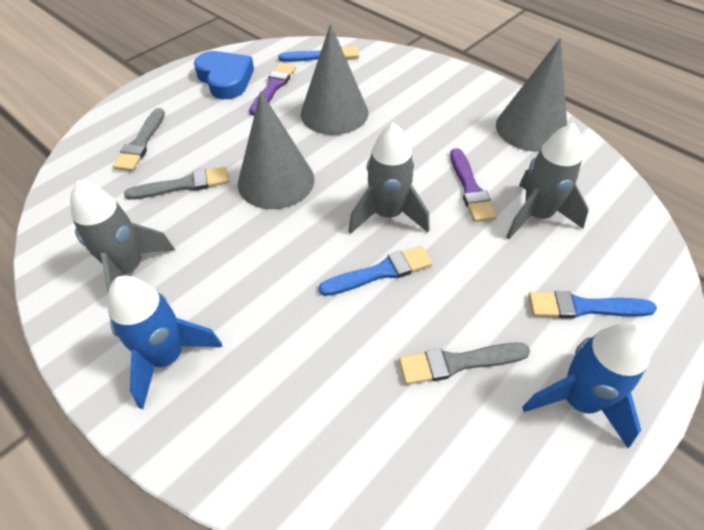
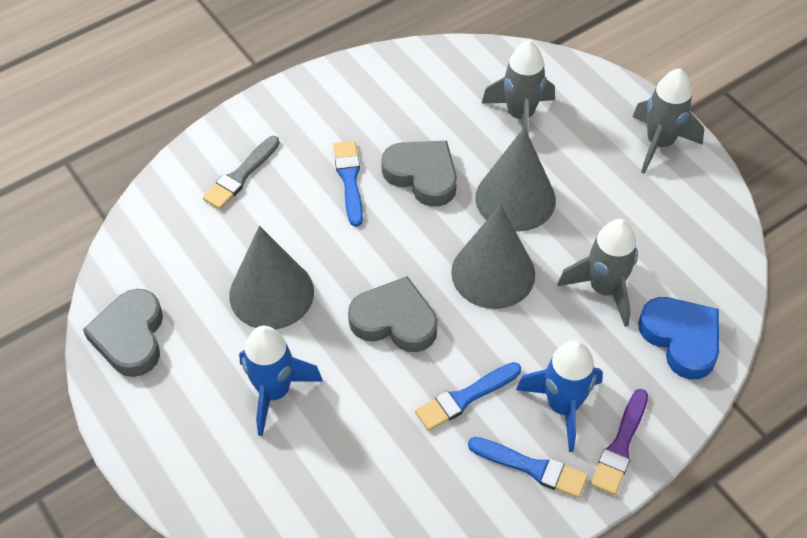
grey brush: [113,108,165,171] [124,166,229,200] [399,343,530,385] = 3 -> [203,136,280,209] = 1
grey heart: none = 0 -> [83,289,163,377] [348,276,438,352] [381,141,457,207] = 3
purple brush: [249,63,296,116] [450,148,497,222] = 2 -> [590,389,648,495] = 1

